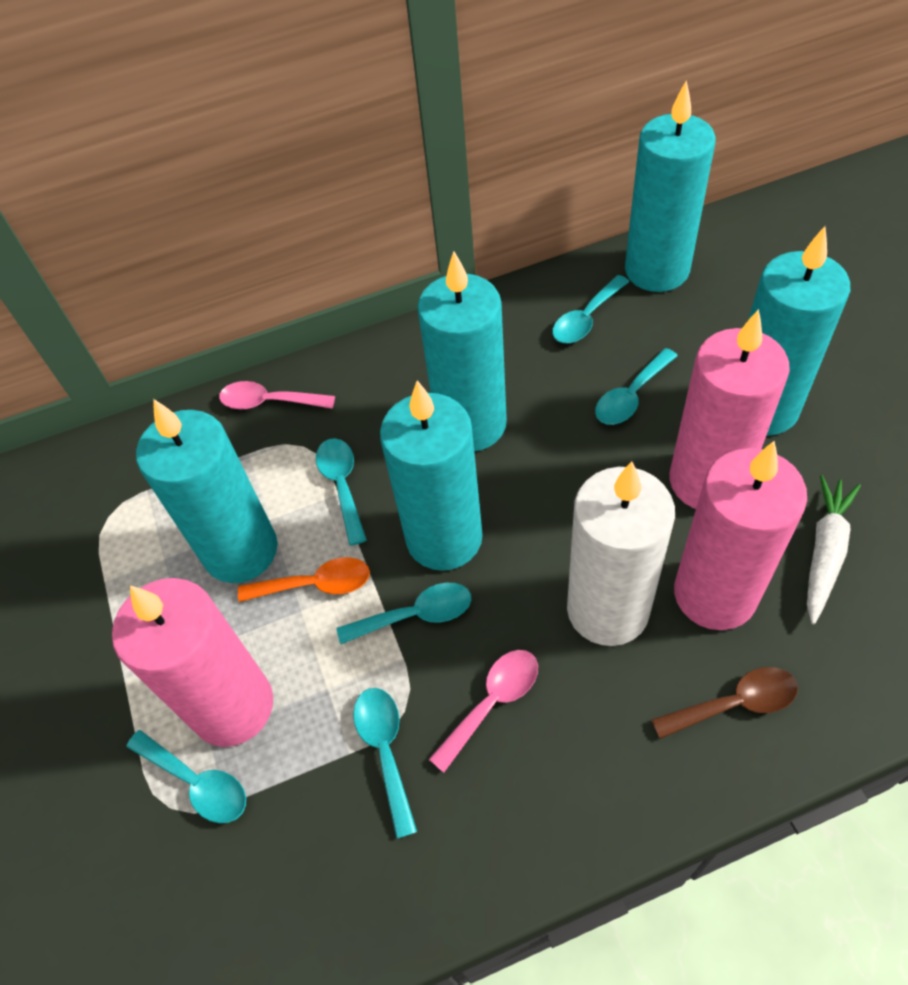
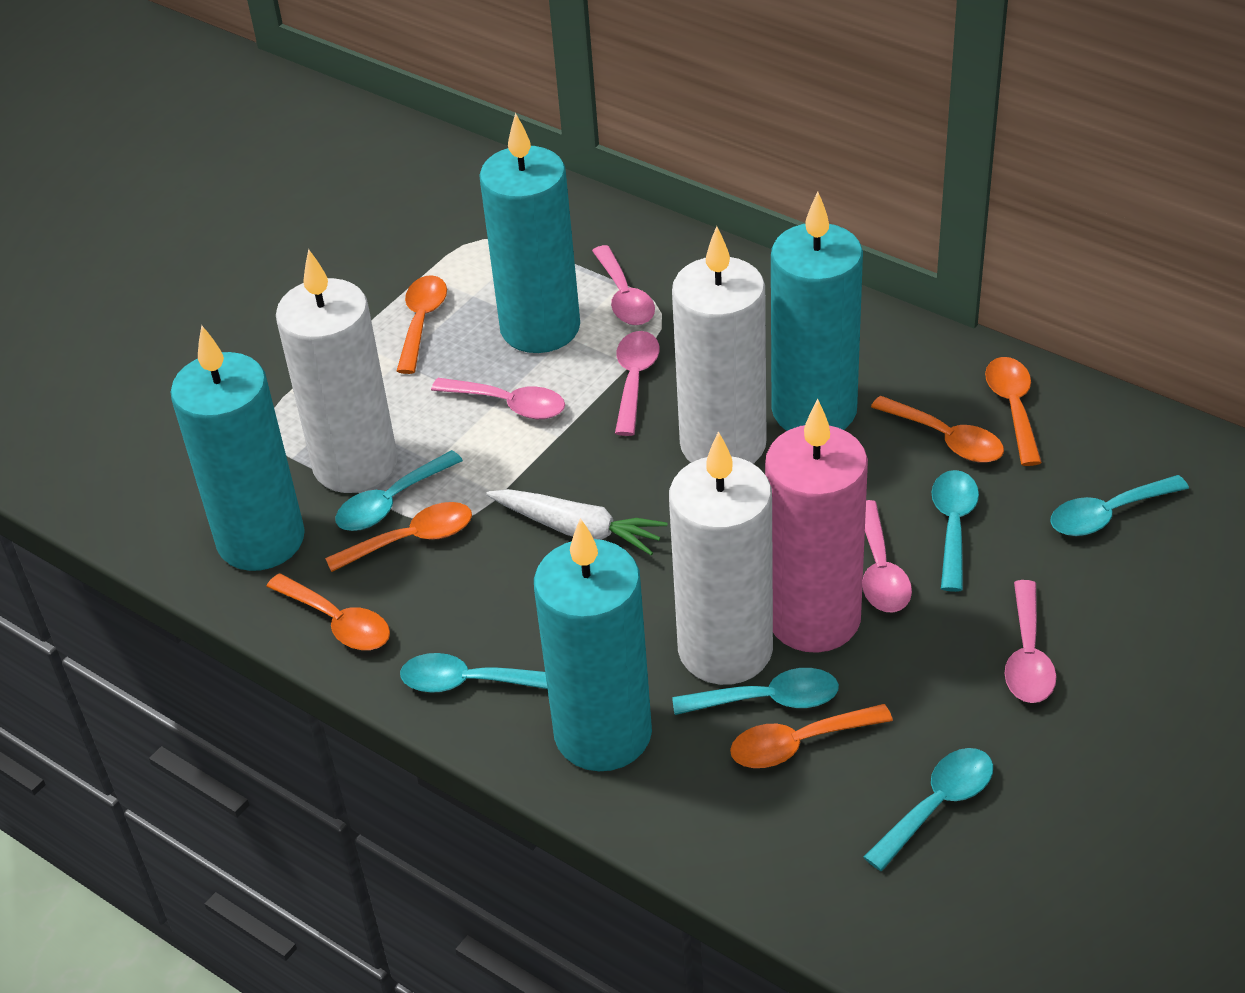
brown spoon: [651,667,798,739] = 1 -> none = 0
orange spoon: [238,557,370,602] = 1 -> [266,573,390,650] [325,502,472,572] [396,275,447,374] [730,704,893,768] [871,396,1004,463] [985,357,1042,466] = 6
pink candle: [112,578,273,747] [669,309,790,509] [674,441,807,630] = 3 -> [765,399,868,653] = 1
pink spoon: [219,381,335,409] [429,650,538,773] = 2 -> [431,378,565,419] [592,245,655,325] [615,331,659,436] [862,500,912,613] [1005,580,1056,703] = 5
turquoise candle: [136,399,277,583] [380,380,483,571] [417,251,507,451] [625,81,716,292] [748,226,850,436] = 5 -> [170,325,305,571] [479,113,580,353] [534,518,652,771] [771,192,863,431] = 4
white candle: [567,462,675,646] = 1 -> [276,249,398,493] [669,431,773,685] [672,226,767,464] = 3

